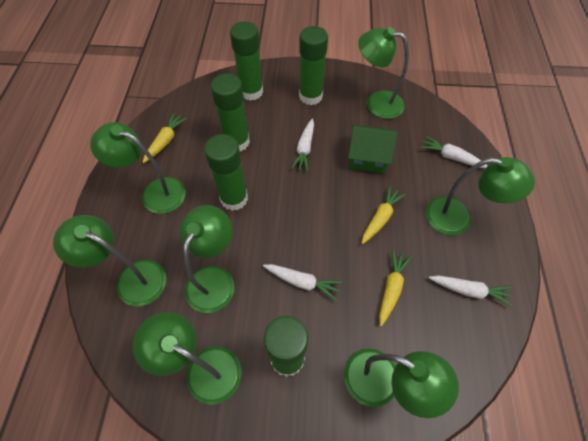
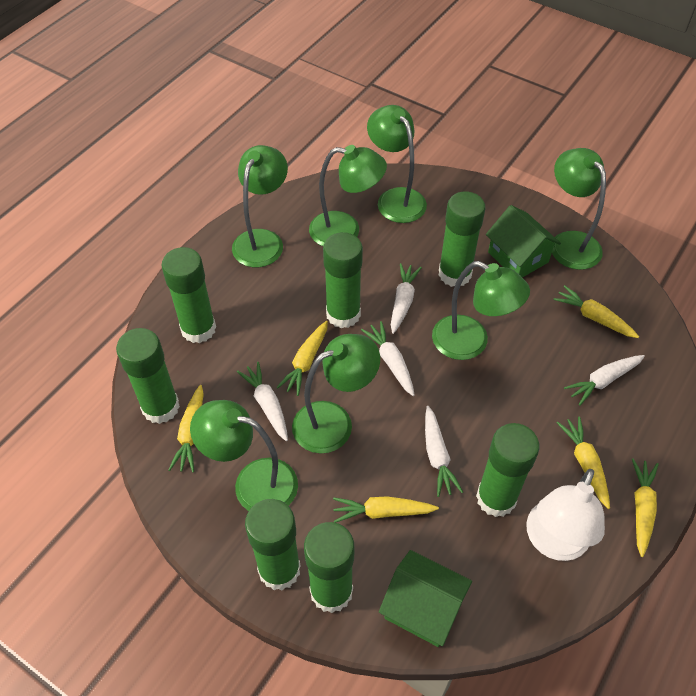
green glue stick: [204,134,248,211] [211,73,250,152] [230,21,263,101] [264,316,308,377] [299,26,328,105] = 5 -> [116,328,180,424] [161,247,216,343] [245,499,301,590] [304,522,354,613] [323,232,363,328] [438,191,486,287] [476,423,539,517] = 7
green house: [348,124,397,174] = 1 -> [379,550,472,647] [486,205,561,278] = 2
white carrot: [263,264,342,301] [291,119,314,172] [420,136,487,168] [429,275,513,307] = 4 -> [237,362,288,441] [361,321,415,396] [391,263,422,334] [425,406,463,497] [564,355,645,406] = 5
white lamp: none = 0 -> [526,469,605,561] = 1
yellow carrot: [142,113,187,163] [362,186,406,244] [379,250,412,326] = 3 -> [168,385,204,472] [276,321,328,396] [333,496,439,523] [554,285,639,338] [557,417,610,509] [632,458,659,557] = 6

